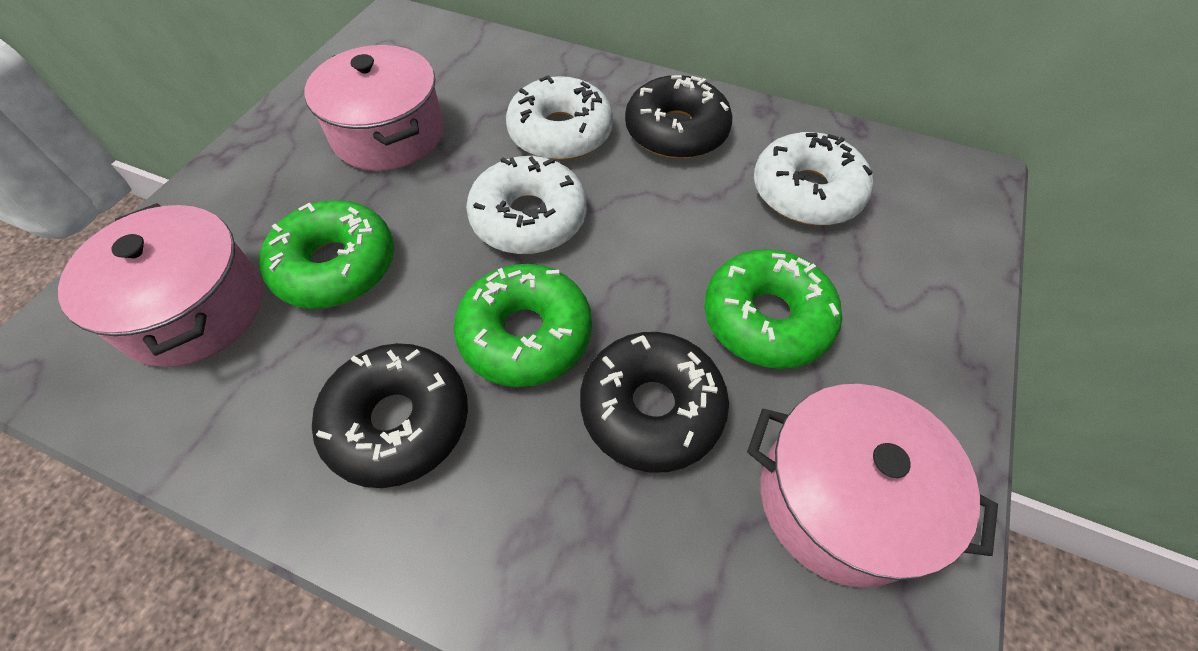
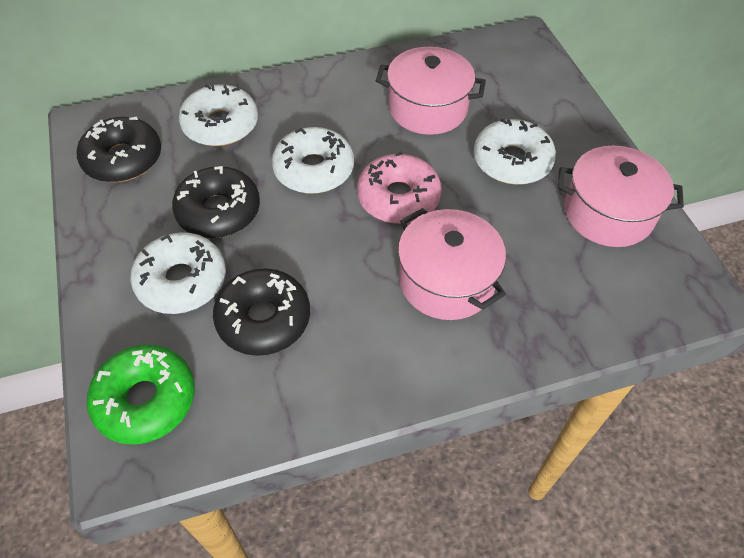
green donut: [260,200,394,309] [454,264,592,387] [704,249,842,369] = 3 -> [87,345,195,445] = 1
pink donut: none = 0 -> [357,151,442,224] = 1
white donut: [466,156,587,254] [506,76,613,161] [754,132,873,225] = 3 -> [130,232,226,314] [179,84,258,146] [272,127,354,194] [474,118,556,185] = 4

